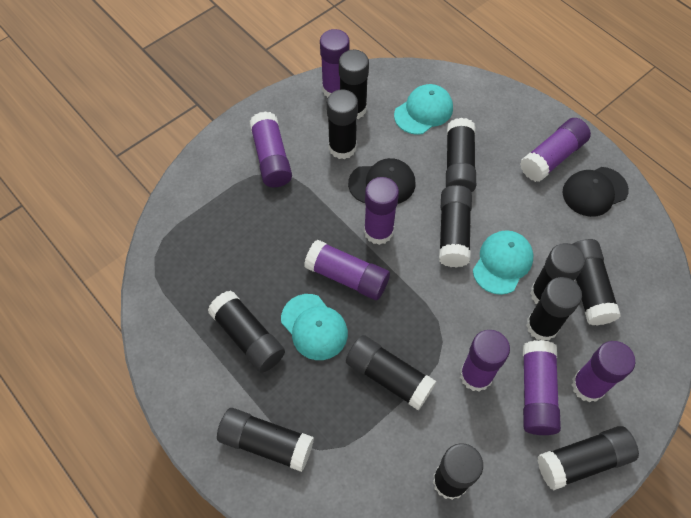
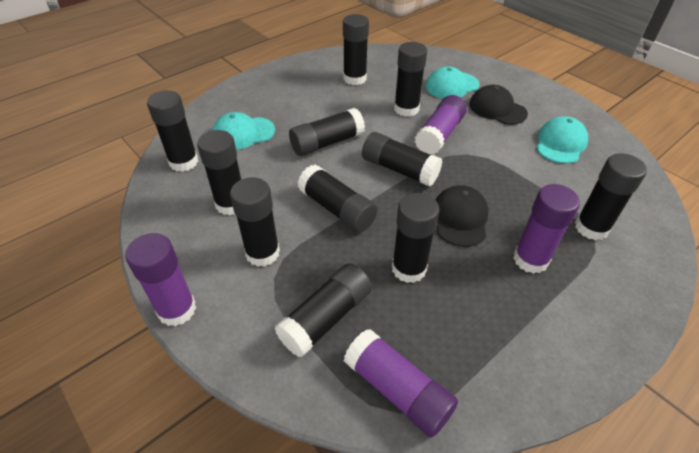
black glue stick: [208,291,285,373] [217,408,314,472] [327,89,358,159] [339,50,369,119] [346,335,436,410] [433,443,483,500] [439,185,472,268] [446,118,476,193] [526,277,582,341] [530,243,585,304] [538,426,639,490] [573,239,621,325] = 12 -> [147,91,198,172] [197,130,241,216] [230,177,280,267] [275,263,372,358] [289,108,365,156] [297,164,377,233] [343,14,369,85] [362,132,443,186] [392,193,440,283] [394,42,427,117] [575,153,647,240] = 11
purple glue stick: [249,111,292,187] [304,239,390,300] [320,29,350,98] [364,177,399,245] [460,330,510,392] [520,118,591,182] [523,340,561,435] [572,341,635,402] = 8 -> [125,233,196,326] [344,329,458,438] [415,95,467,155] [513,184,580,274] = 4

